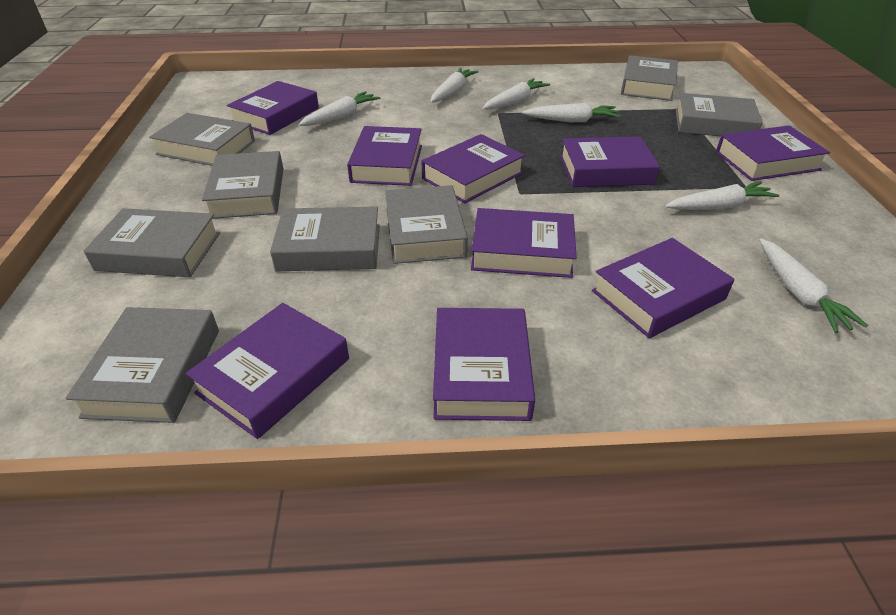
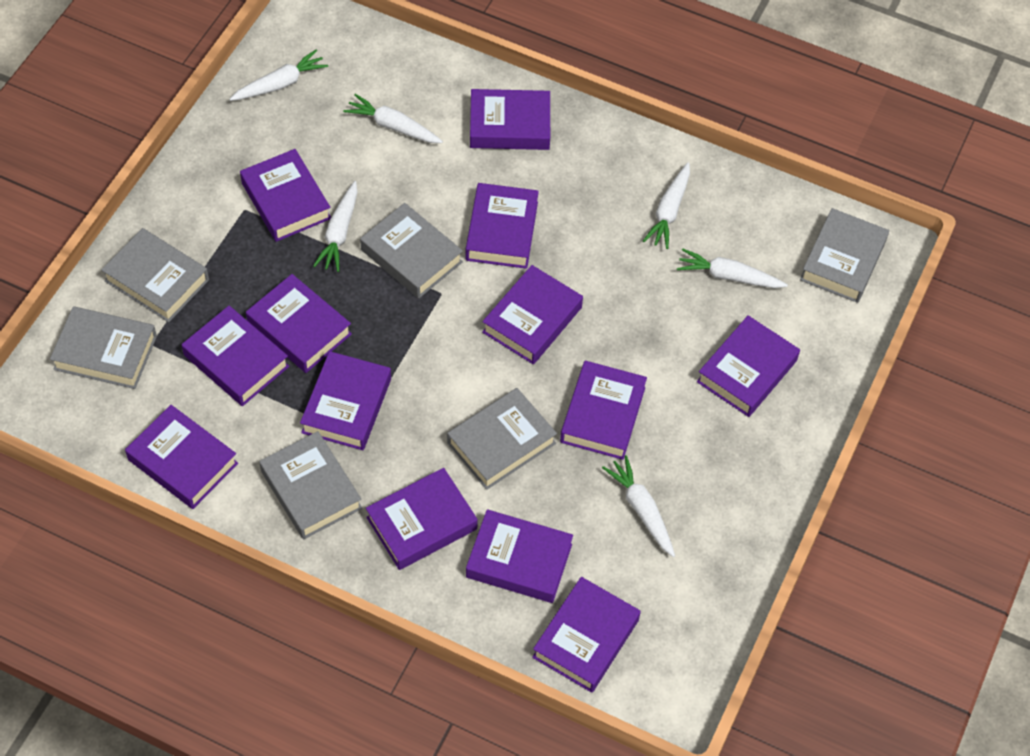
grey book: [66,307,219,423] [84,208,220,277] [149,113,255,166] [202,151,283,219] [270,206,380,271] [385,185,468,264] [621,55,678,101] [675,93,763,136] = 8 -> [50,306,157,389] [101,228,209,322] [259,431,362,539] [360,203,463,298] [447,388,557,490] [800,208,889,303] = 6
purple book: [186,303,349,439] [227,81,319,135] [347,126,422,186] [421,134,525,203] [433,308,535,421] [471,208,577,278] [560,136,660,187] [592,238,734,338] [716,125,830,181] = 9 -> [125,405,238,509] [182,305,289,406] [240,149,331,242] [246,274,352,373] [300,351,391,450] [366,468,478,570] [466,183,539,269] [466,509,573,603] [470,89,550,150] [482,265,583,364] [532,577,641,693] [560,361,647,460] [697,315,800,417] = 13

